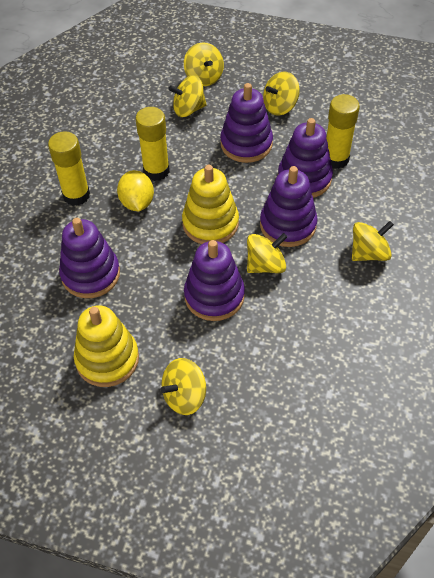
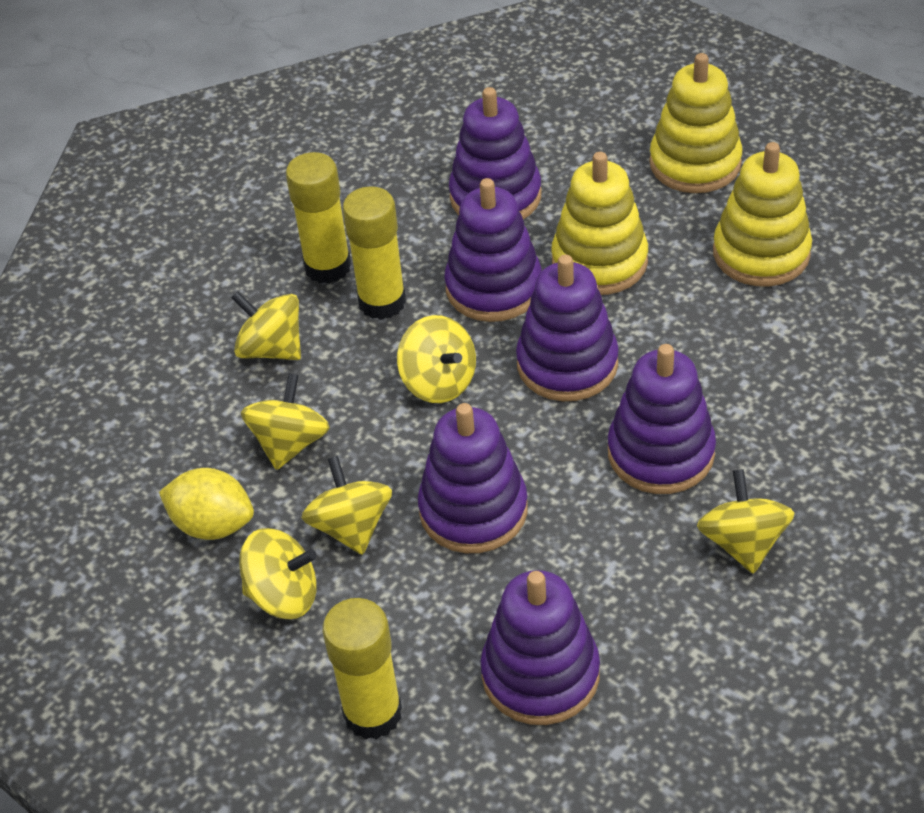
purple stacking toy: [59,218,120,298] [184,240,245,321] [220,83,273,163] [260,166,318,247] [278,118,333,198] = 5 -> [418,403,528,553] [444,178,542,322] [449,87,541,220] [481,570,600,725] [516,255,619,401] [608,344,716,494] = 6
yellow stacking toy: [74,305,139,387] [182,165,239,244] = 2 -> [551,152,648,295] [649,53,742,193] [713,142,812,287] = 3

